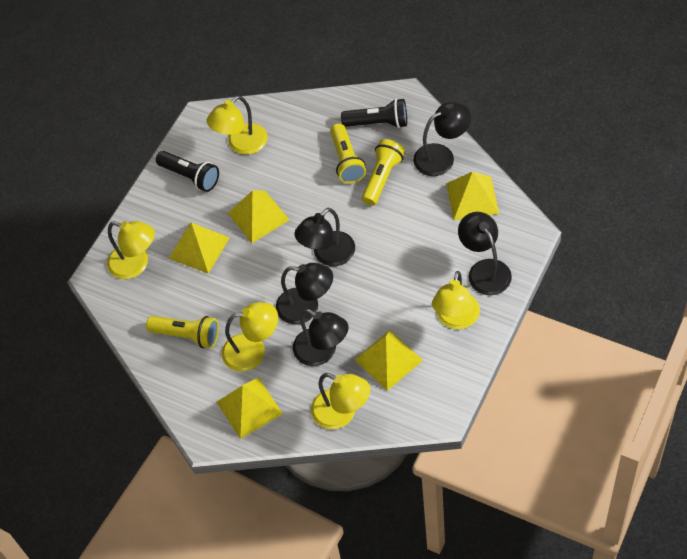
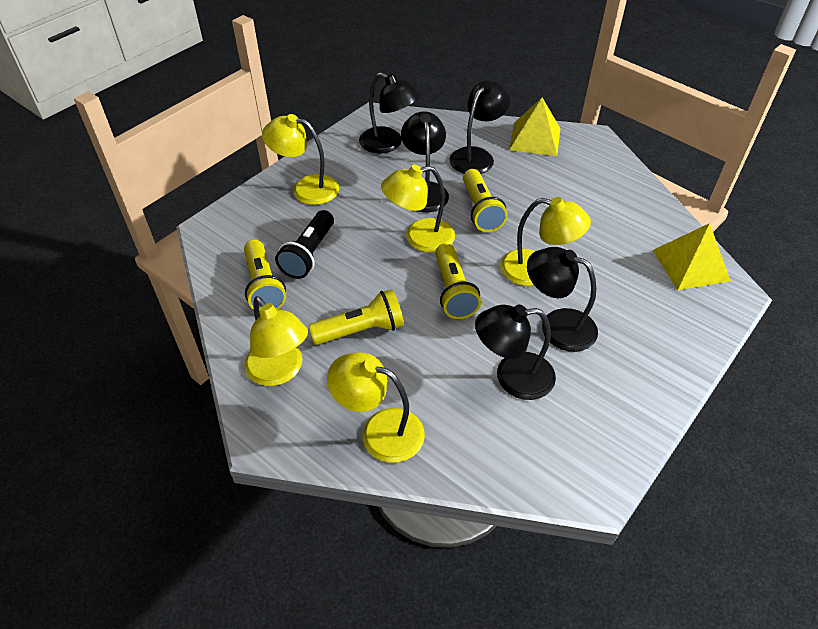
black flashlight: [156,151,219,192] [341,98,407,128] = 2 -> [275,210,334,279] = 1
yellow flashlight: [146,316,219,348] [330,123,366,184] [362,139,405,206] = 3 -> [244,240,286,310] [309,289,404,345] [435,243,481,319] [463,169,508,232] = 4
yellow pyramid: [168,223,230,274] [217,377,283,439] [228,190,290,243] [354,330,423,391] [446,172,499,220] = 5 -> [509,98,560,156] [652,223,731,290] = 2

